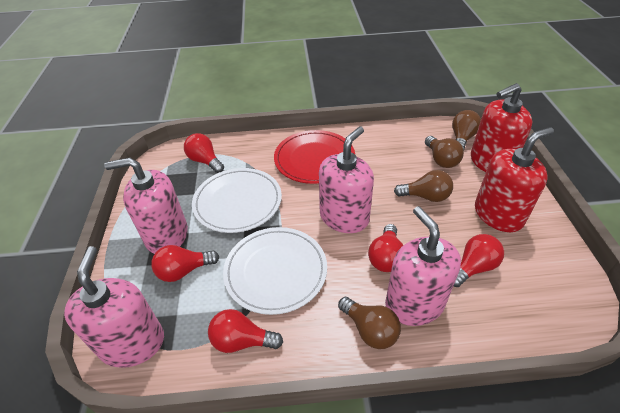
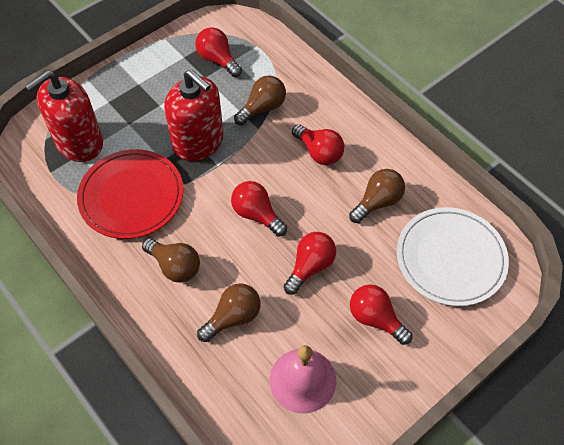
pink bell: none = 0 -> [270,345,336,413] = 1
pink soap dispenser: [64,246,164,368] [104,157,188,254] [319,127,374,233] [385,206,461,326] = 4 -> none = 0
white plate: [192,168,282,233] [223,227,327,315] = 2 -> [397,207,509,306] = 1

